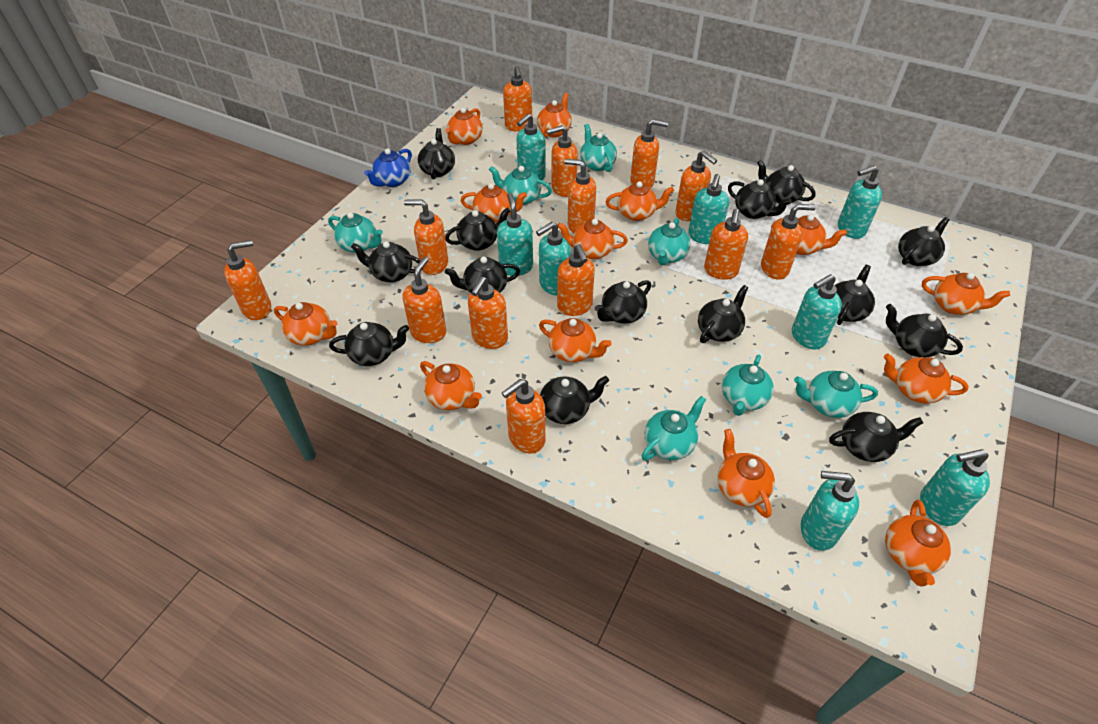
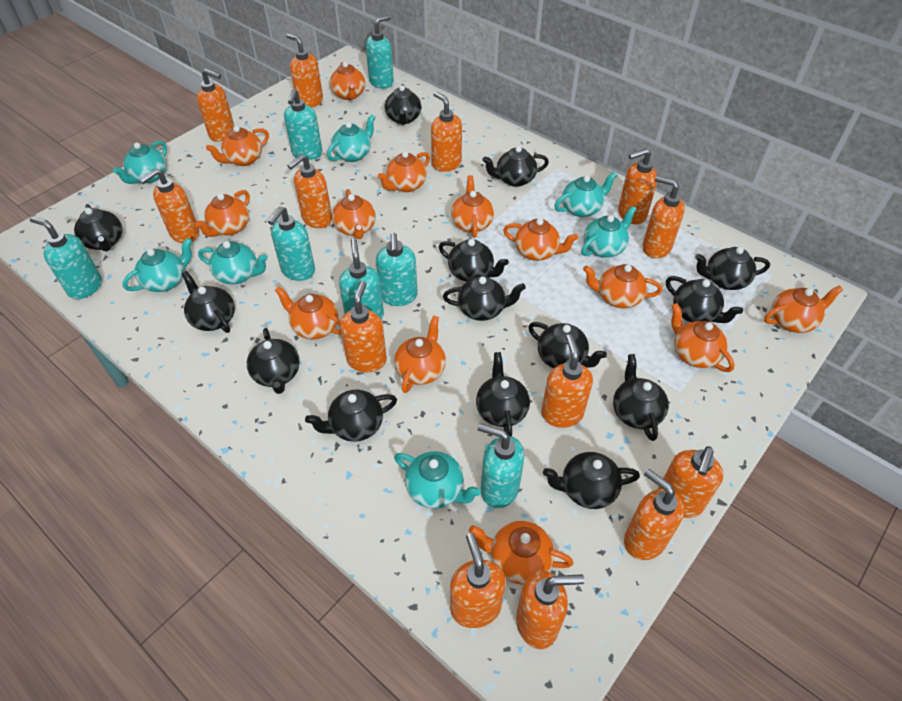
blue teapot: [364,148,412,187] = 1 -> none = 0
turquoise soap dispenser: [497,193,533,276] [517,113,546,180] [536,222,571,295] [688,174,729,244] [792,274,842,349] [801,471,859,551] [838,166,882,239] [920,449,990,526] = 8 -> [30,216,102,299] [268,206,315,281] [284,89,322,160] [339,238,384,320] [366,15,394,89] [376,233,418,306] [478,423,524,508] = 7

